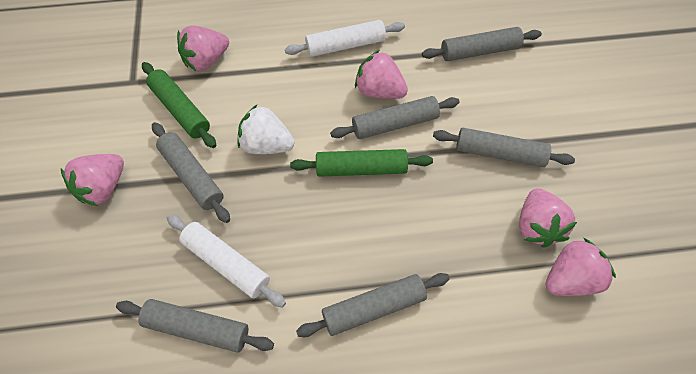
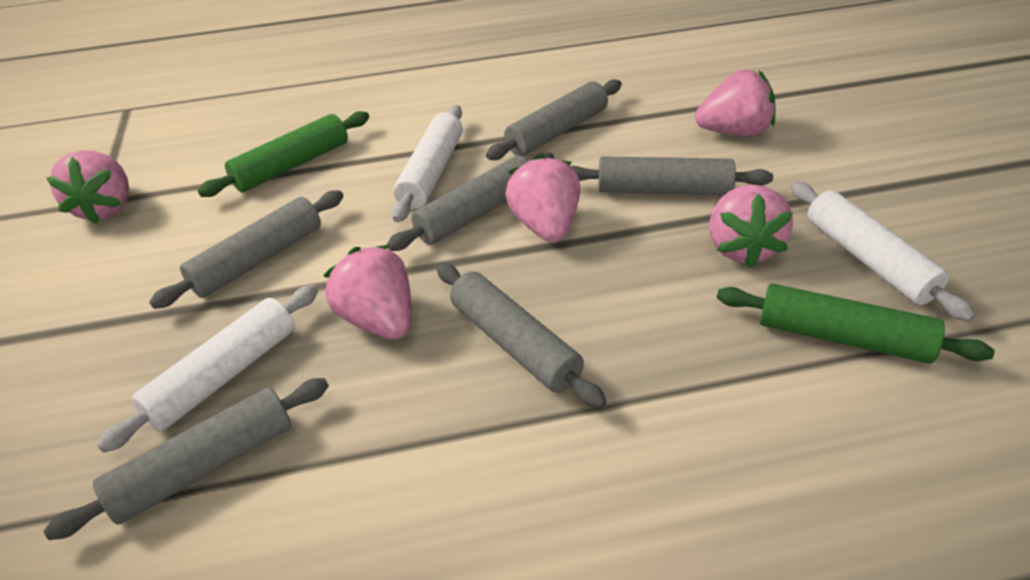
white rolling pin: [167,215,286,308] [285,20,405,57] = 2 -> [97,285,318,453] [392,105,463,222] [791,181,976,322] = 3
white strawberry: [237,105,294,154] = 1 -> none = 0

